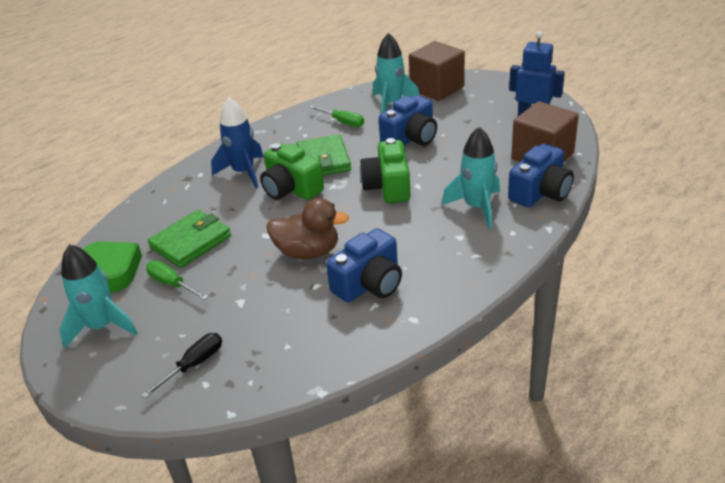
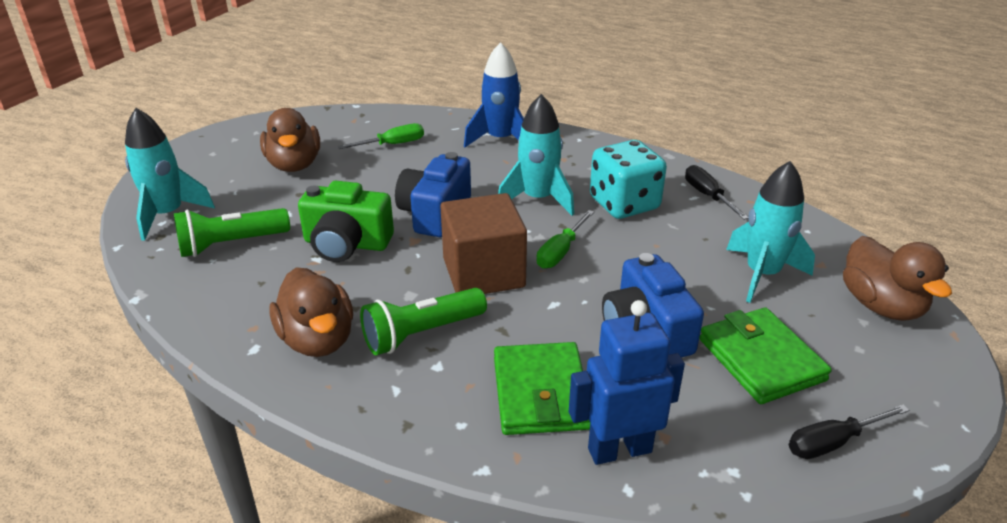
black screwdriver: [141,333,222,398] = 1 -> [685,165,749,220] [789,405,909,459] = 2
blue camera: [326,228,402,303] [379,95,437,146] [508,143,574,207] = 3 -> [395,152,471,237] [602,253,704,358] = 2
brown cube: [409,41,465,101] [511,101,579,162] = 2 -> [440,193,527,294] = 1
brown duck: [267,198,349,259] = 1 -> [260,108,320,172] [269,267,353,357] [843,236,952,321] = 3
green camera: [260,143,324,200] [360,138,411,203] = 2 -> [298,181,394,262] = 1
green flashlight: none = 0 -> [174,208,290,257] [360,288,487,355] = 2
green heart: [83,241,142,293] = 1 -> none = 0
turquoise dice: none = 0 -> [590,140,667,219] = 1

